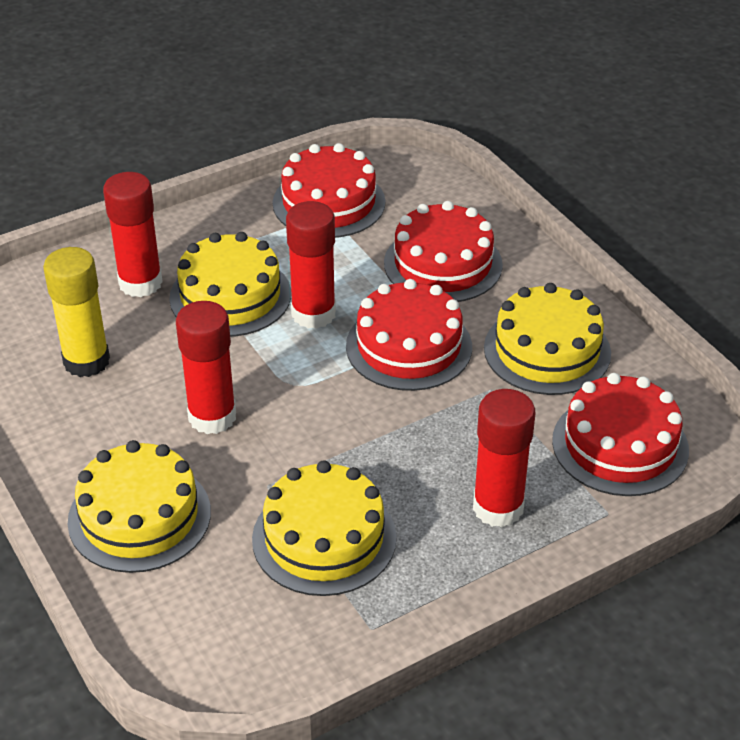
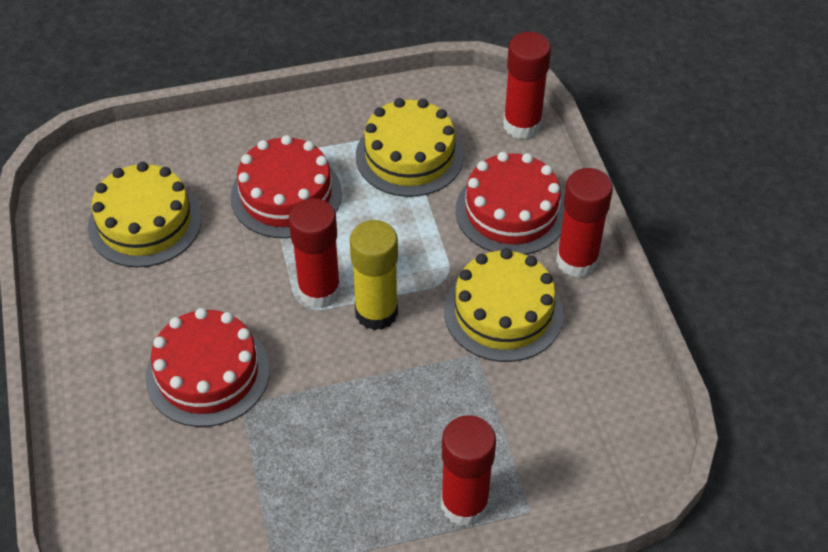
red cake: [273,143,386,238] [346,279,472,391] [384,201,503,302] [552,373,689,496] = 4 -> [145,308,270,427] [230,135,342,238] [455,152,565,255] = 3
yellow cake: [68,440,211,573] [169,232,291,337] [252,461,397,596] [484,283,611,395] = 4 -> [88,162,202,267] [356,98,464,197] [444,248,564,362] = 3

